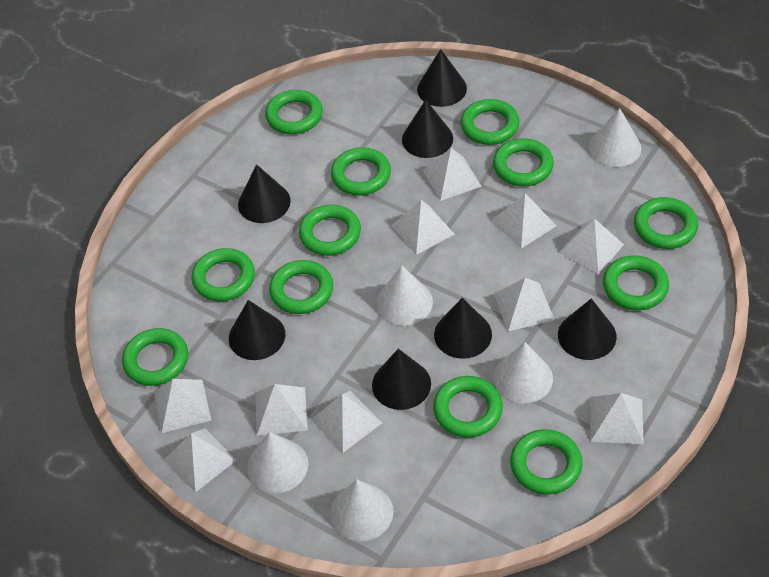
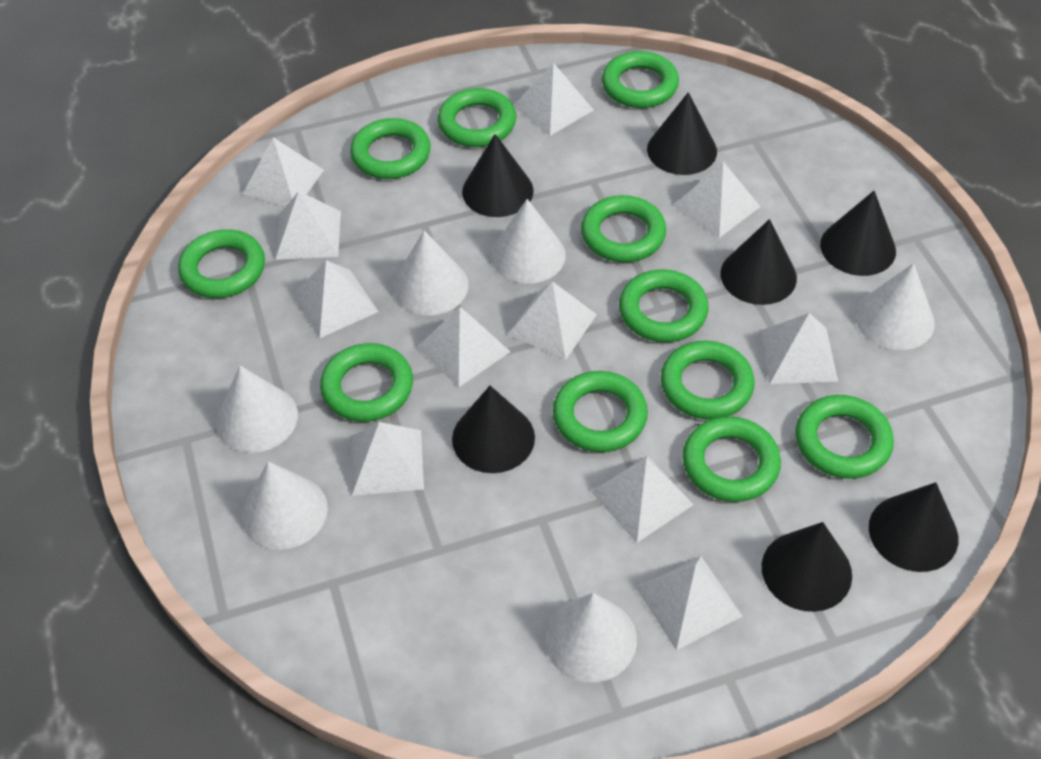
green ring: [122,328,188,386] [191,248,255,301] [265,90,323,134] [269,260,333,314] [299,205,361,256] [331,147,391,195] [433,376,503,438] [460,99,520,145] [493,138,554,186] [510,429,583,495] [603,255,669,310] [634,197,698,249] = 12 -> [178,229,265,298] [320,343,413,422] [350,118,431,179] [438,88,516,147] [553,371,648,452] [581,195,666,262] [602,51,679,108] [619,269,709,342] [661,341,755,420] [683,416,781,502] [795,395,894,479] = 11
white cone: [247,432,309,493] [330,480,394,542] [376,265,433,326] [494,342,553,403] [589,108,641,167] = 5 -> [216,366,298,453] [242,461,328,550] [393,230,469,316] [491,199,566,284] [545,593,637,682] [855,263,935,350] = 6
white pyramid: [154,379,211,433] [165,428,236,493] [255,384,308,436] [311,391,382,453] [391,200,455,255] [423,148,482,201] [492,193,556,249] [494,278,555,331] [559,219,624,275] [590,393,644,444] = 10 -> [243,137,324,207] [275,191,341,260] [292,260,379,338] [351,422,424,496] [417,307,510,387] [508,281,597,360] [514,63,594,136] [592,456,694,543] [636,556,743,650] [673,161,760,238] [760,313,838,384] = 11

